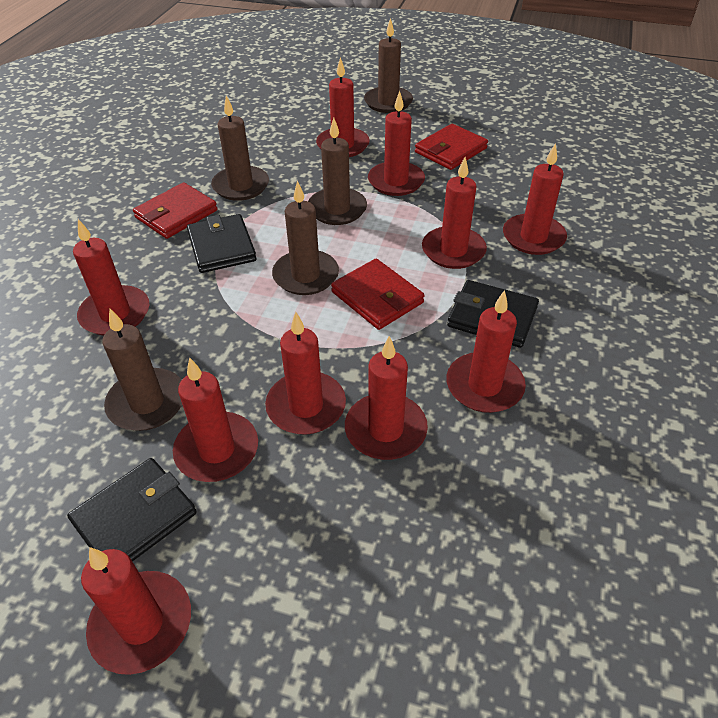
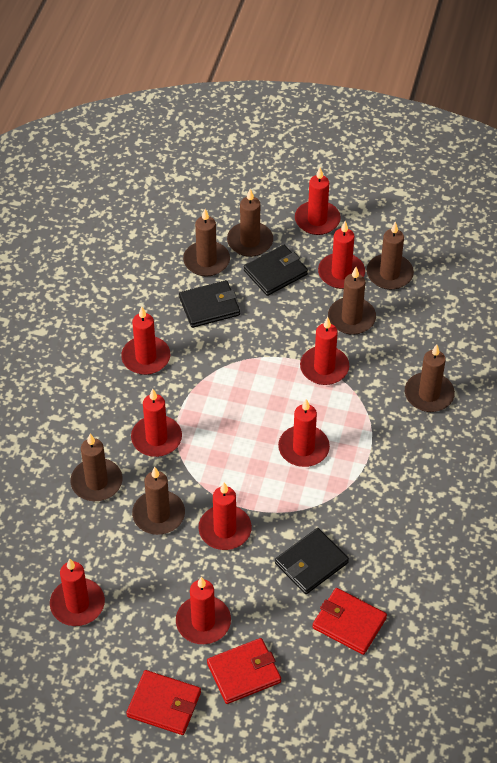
brown candle: [102,308,182,431] [211,96,269,201] [272,181,339,295] [308,117,367,225] [364,18,413,113] = 5 -> [70,434,123,501] [132,467,185,535] [183,209,230,276] [227,189,273,257] [328,267,376,335] [367,221,414,290] [405,344,455,412] = 7
red candle: [73,219,149,336] [81,547,191,675] [173,357,258,482] [265,312,346,435] [316,57,370,157] [345,336,428,460] [368,91,425,196] [422,157,487,269] [446,290,526,413] [503,143,567,255] = 10 -> [50,558,105,626] [121,307,170,375] [131,389,182,457] [176,577,231,644] [198,482,252,550] [278,399,330,467] [295,167,341,235] [300,317,349,385] [318,221,365,289] = 9

